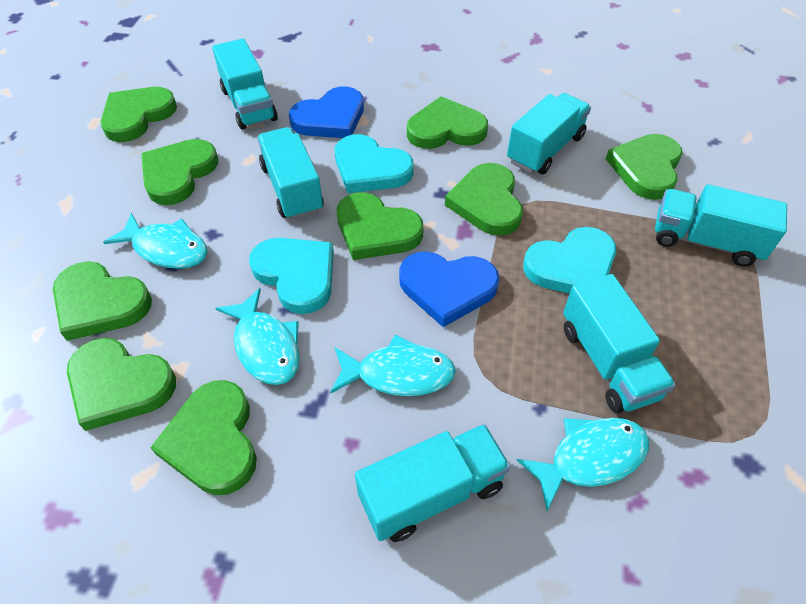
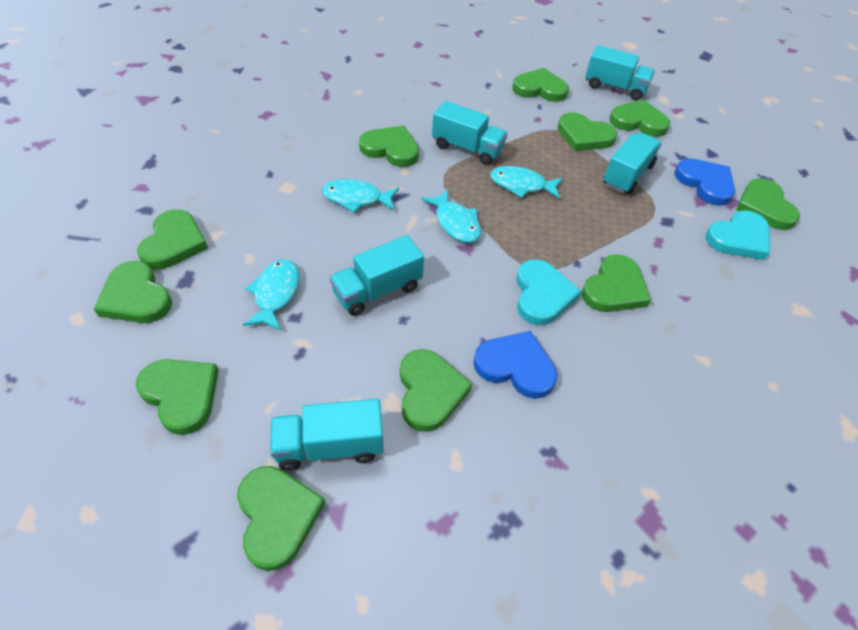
green heart: [53,261,152,341] [67,338,176,431] [101,87,177,142] [141,139,218,205] [150,380,257,495] [337,192,424,260] [407,96,488,149] [445,163,523,236] [606,134,683,200] = 9 -> [94,261,172,323] [136,359,219,435] [137,210,208,269] [237,466,325,571] [359,126,419,167] [400,349,472,432] [512,68,569,102] [557,112,617,151] [582,254,651,312] [609,100,671,137] [736,178,800,230] = 11
turquoise heart: [249,238,334,314] [335,134,414,193] [523,227,616,294] = 3 -> [516,259,581,325] [705,210,770,260] = 2
turquoise truck: [212,39,278,130] [257,127,324,220] [355,424,510,542] [507,93,591,174] [563,274,676,413] [655,184,787,266] = 6 -> [270,399,383,471] [330,235,424,316] [432,101,507,165] [585,45,655,100] [603,133,662,194] = 5

